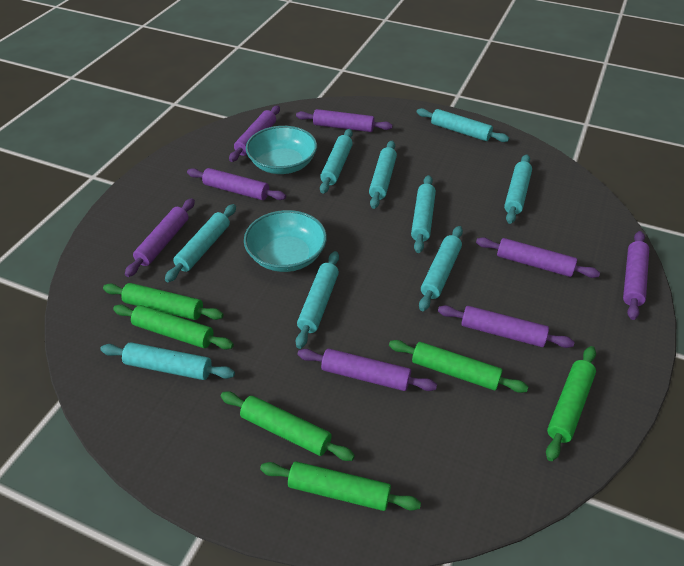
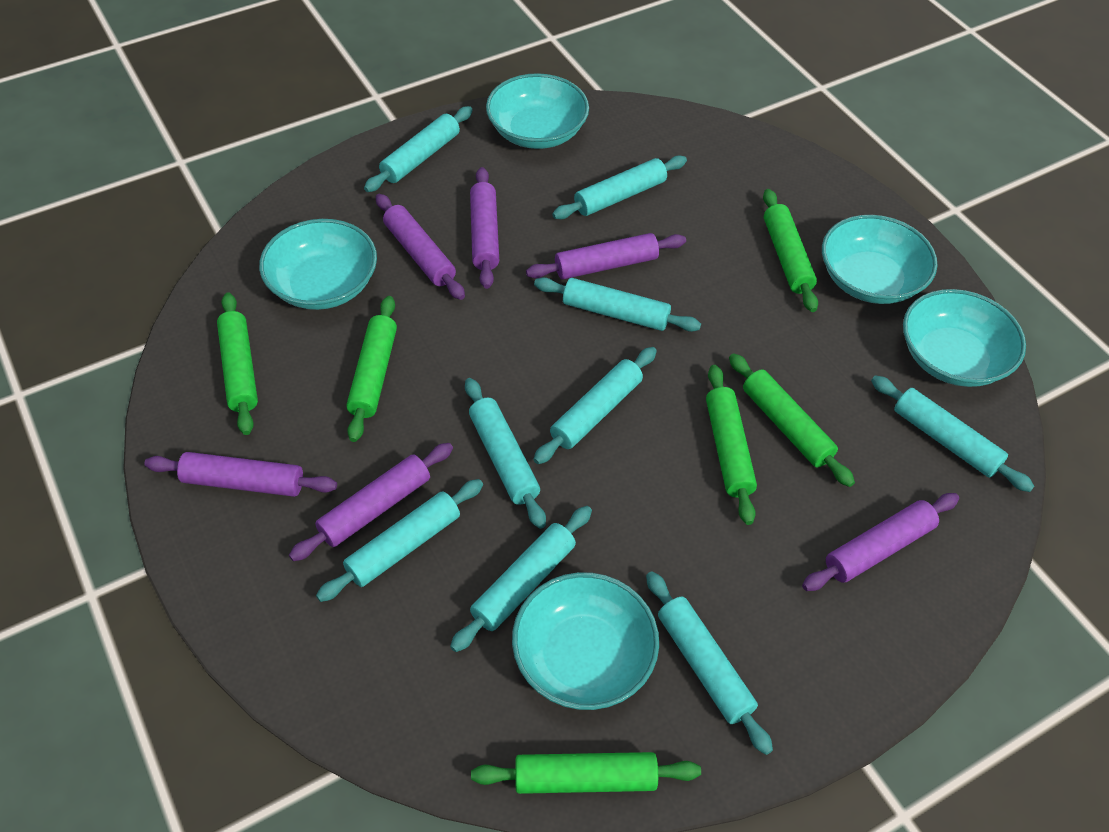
purple rolling pin: [125,198,195,277] [187,168,286,200] [229,106,280,162] [296,109,393,132] [298,349,437,391] [438,305,575,348] [476,237,600,278] [623,231,649,320] = 8 -> [144,452,337,497] [289,443,453,561] [376,194,465,300] [470,167,499,289] [526,233,686,279] [802,493,959,591] = 6
turquoise bowl: [244,210,327,272] [246,126,317,174] = 2 -> [259,219,377,310] [486,73,589,149] [512,572,659,710] [822,215,938,304] [903,289,1026,387] = 5

